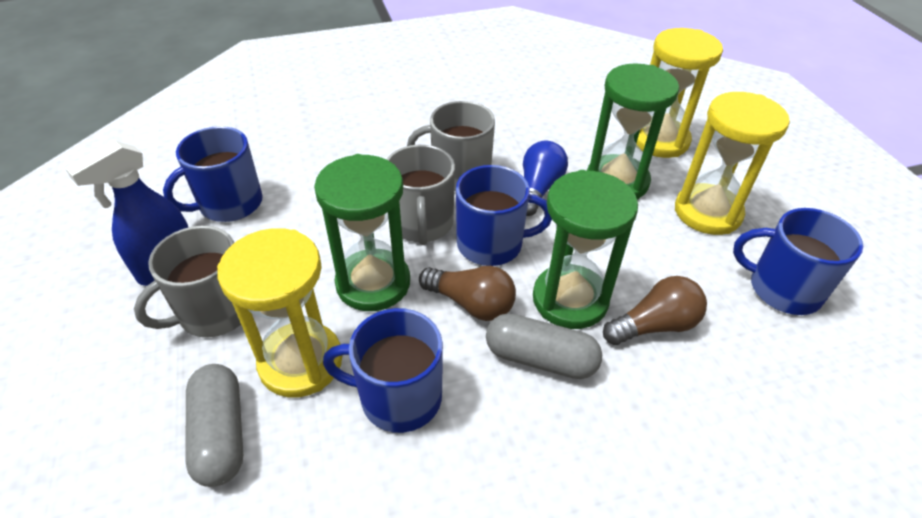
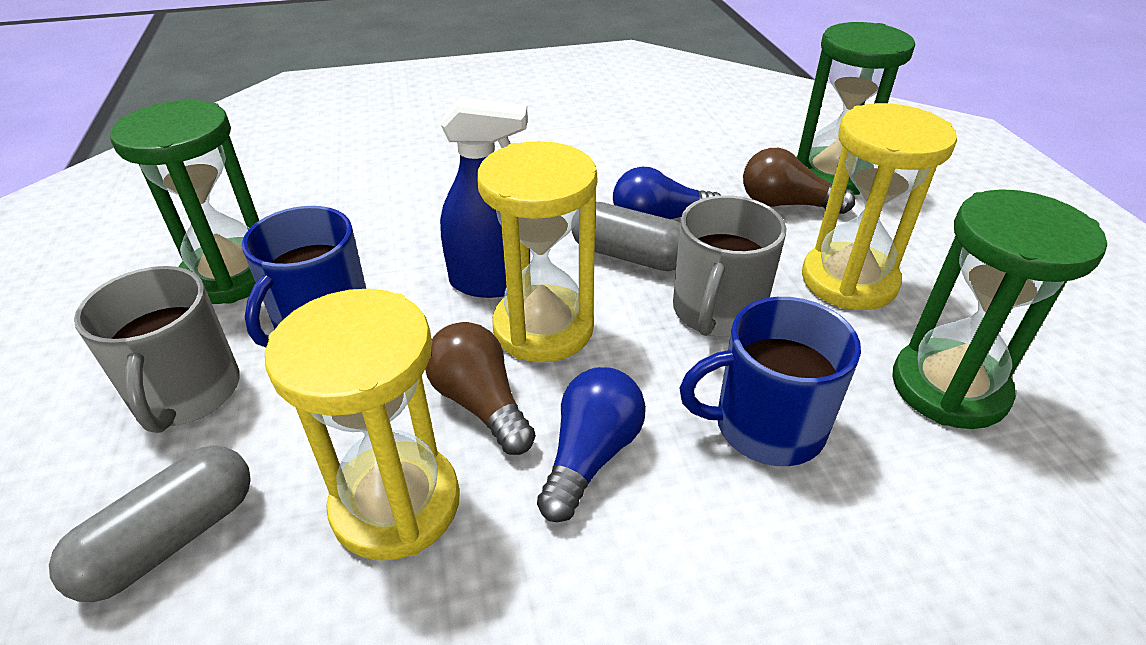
blue light bulb: [523,141,568,216] = 1 -> [537,367,646,522] [613,167,721,219] = 2
blue mug: [163,126,263,222] [323,308,443,433] [456,165,552,266] [733,208,863,315] = 4 -> [242,206,366,347] [680,297,861,466] = 2
grey mug: [134,226,241,337] [386,145,455,245] [407,101,495,191] = 3 -> [74,266,240,433] [673,195,786,337] = 2

